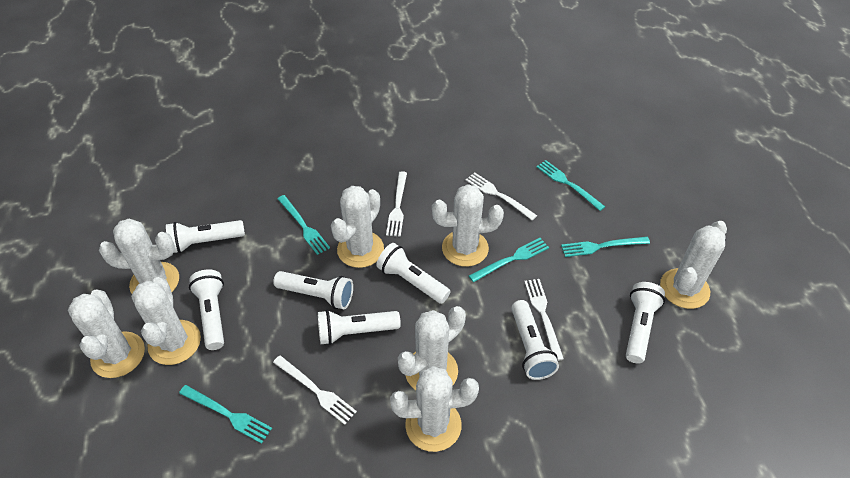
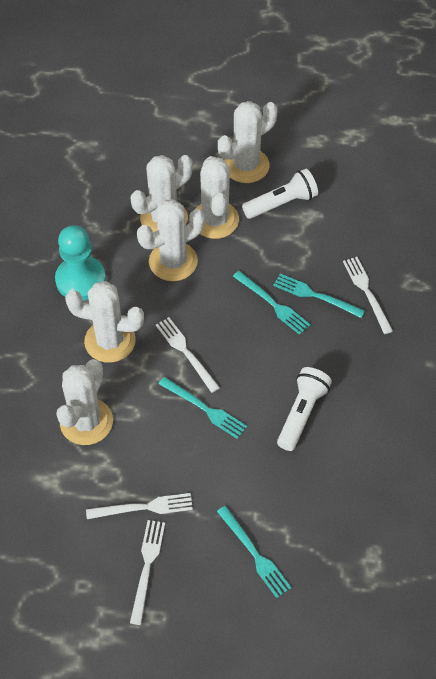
turquoise fork: [179,385,272,444] [278,195,330,255] [469,238,549,282] [536,160,605,211] [561,237,650,257] = 5 -> [159,377,247,439] [217,506,292,598] [233,271,311,335] [273,273,365,318] = 4
turquoise pawn: none = 0 -> [55,225,106,301] = 1
white cactus: [68,290,145,378] [99,219,179,294] [131,277,201,365] [331,186,384,268] [390,366,479,452] [398,306,466,390] [432,184,504,267] [660,221,727,309] = 8 -> [56,359,113,445] [65,281,144,363] [131,155,193,232] [137,199,205,281] [196,156,239,239] [218,101,278,183] = 6
white flashlight: [166,220,245,253] [189,269,224,350] [273,271,353,309] [318,310,401,345] [376,243,451,304] [511,300,559,380] [626,282,665,364] = 7 -> [242,169,318,219] [277,367,332,451] = 2

